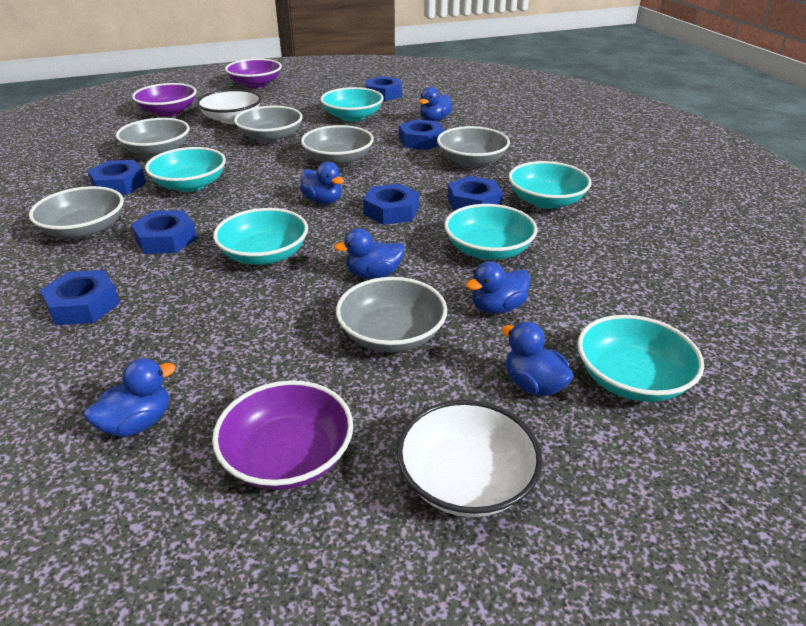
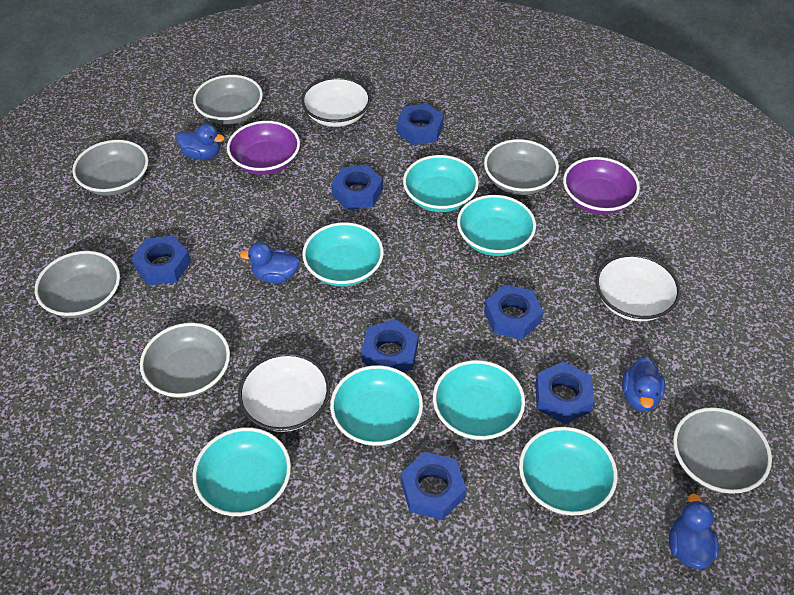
blue duck: [84,358,176,437] [300,162,344,204] [334,228,405,279] [419,87,452,121] [466,261,530,314] [502,321,574,396] = 6 -> [176,124,225,160] [240,242,300,284] [622,357,665,411] [669,494,719,569] = 4
purple bowl: [132,83,196,117] [212,380,353,490] [225,59,282,88] = 3 -> [227,121,300,175] [563,157,640,215] = 2
turquoise bowl: [145,147,226,192] [213,208,308,265] [320,87,384,122] [444,204,537,260] [509,161,591,209] [577,315,704,402] = 6 -> [192,428,291,516] [302,222,384,287] [330,365,423,446] [403,155,479,212] [433,360,525,440] [457,195,536,256] [519,427,618,516] = 7
white bowl: [197,89,262,124] [397,400,542,517] = 2 -> [238,353,330,432] [301,77,371,127] [596,254,680,321] = 3

